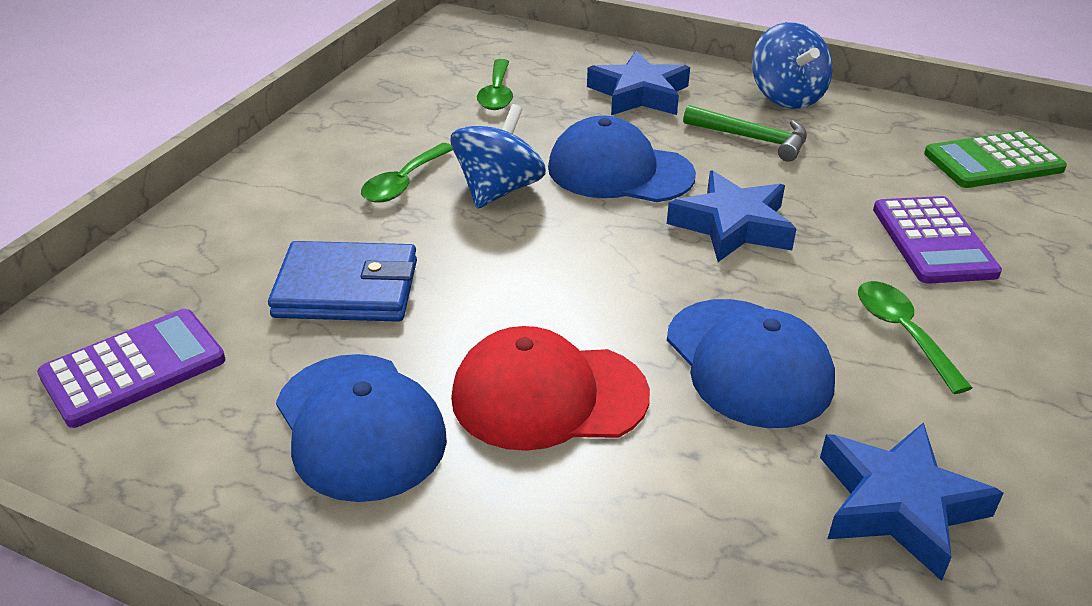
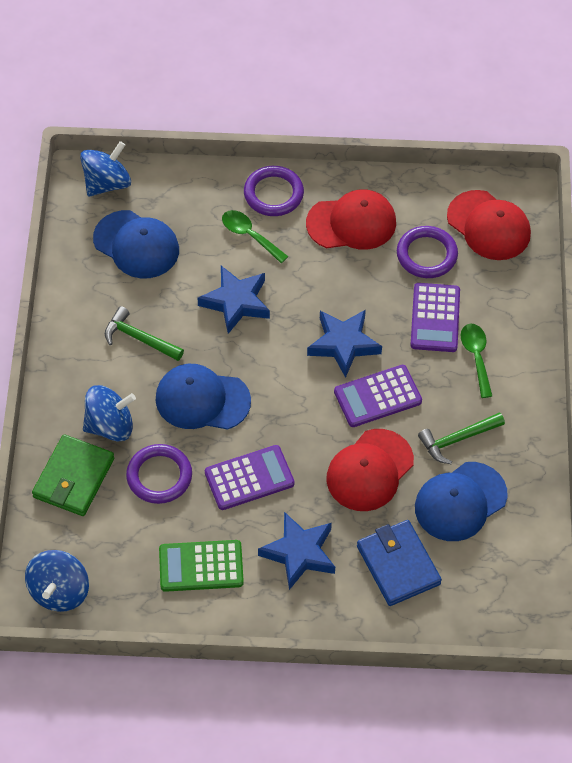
blue spinning top: [451,104,546,209] [752,22,833,109] = 2 -> [25,550,89,612] [80,141,131,197] [83,385,136,442] = 3
green hammer: [683,105,807,162] = 1 -> [105,306,184,361] [418,412,505,464] = 2
green spoon: [361,143,453,203] [477,59,513,110] [858,281,972,394] = 3 -> [222,210,289,263] [460,324,492,398] = 2
green wallet: none = 0 -> [32,434,114,516] = 1
purple calculator: [37,309,225,428] [873,196,1002,284] = 2 -> [205,445,294,510] [334,365,422,427] [410,283,460,352] = 3
purple ring: none = 0 -> [126,444,192,504] [244,166,304,216] [397,226,458,278] = 3
red cap: [451,326,650,451] = 1 -> [306,189,396,250] [327,429,414,511] [447,190,531,260] = 3

